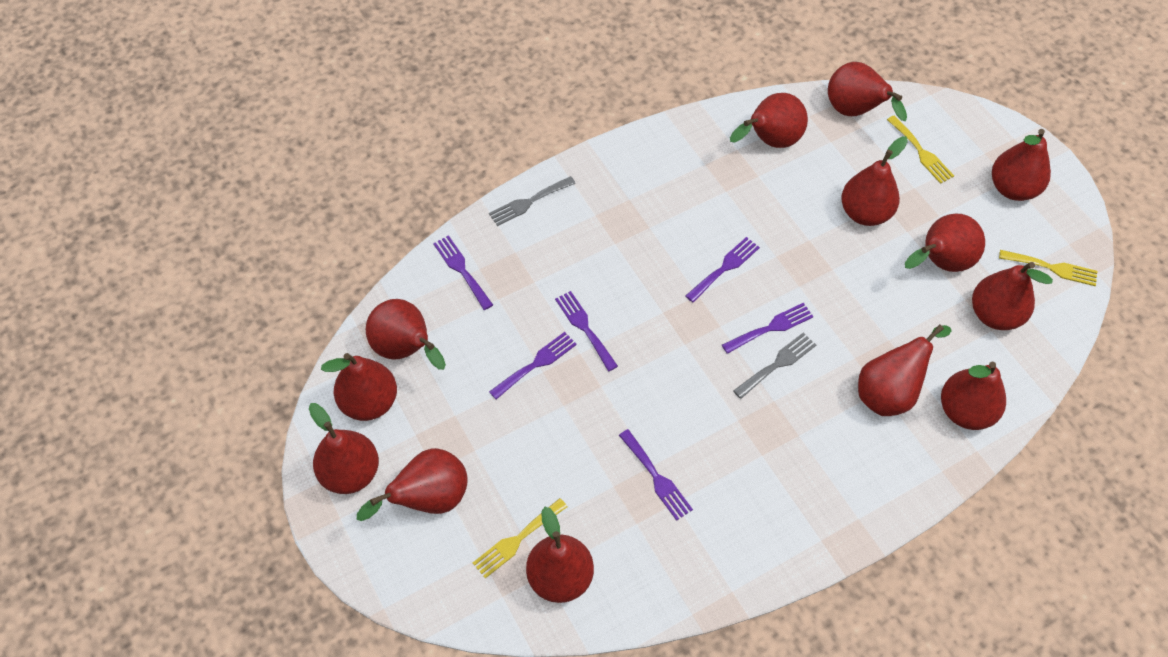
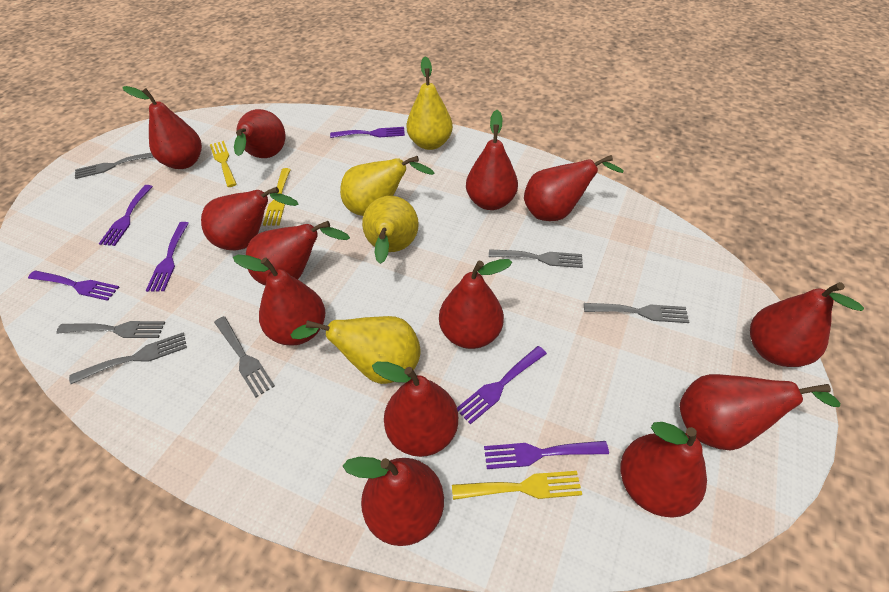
grey fork: [489,176,576,226] [733,332,816,399] = 2 -> [56,321,165,338] [69,332,187,384] [75,153,154,179] [214,316,275,397] [489,249,583,268] [584,303,689,323] = 6
yellow pear: none = 0 -> [291,316,420,384] [340,156,435,216] [362,196,419,264] [406,56,453,150] = 4

